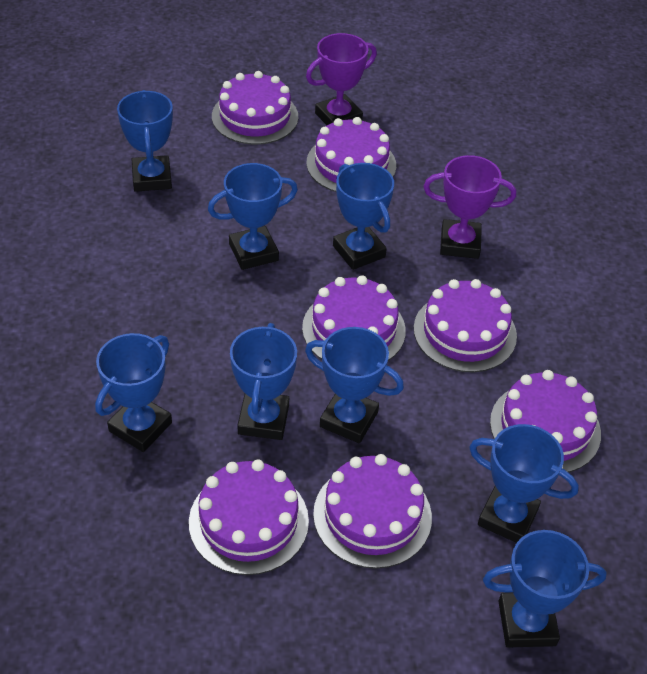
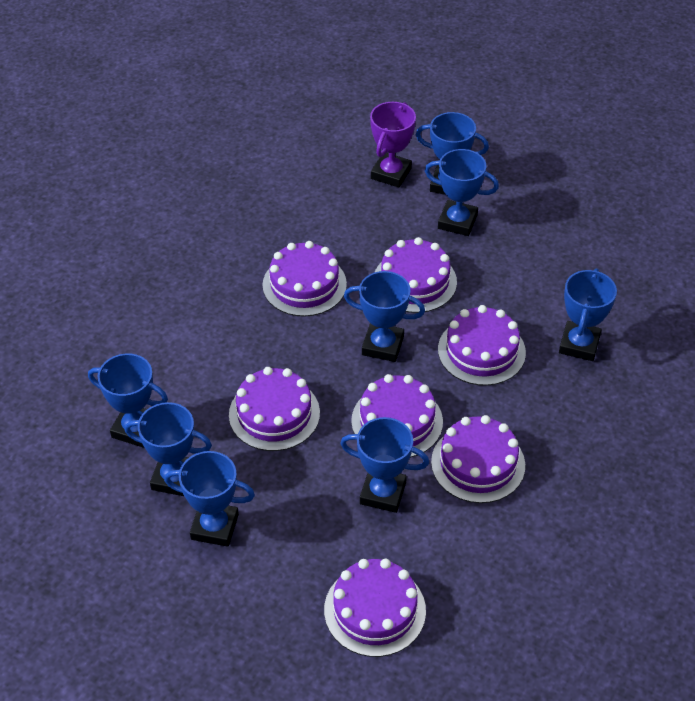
purple trophy: [306,33,377,125] [424,155,516,259] = 2 -> [370,102,416,187] = 1

